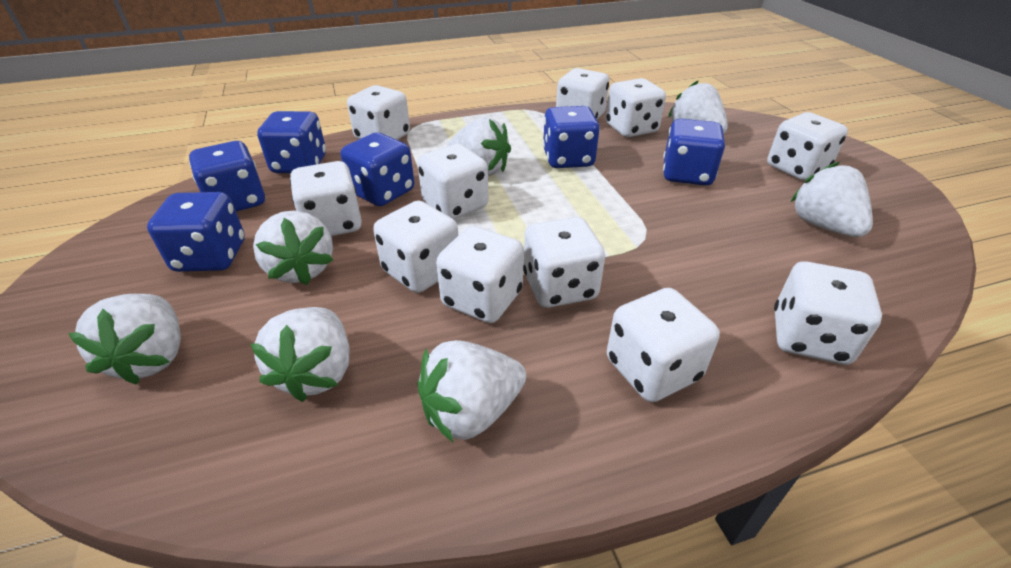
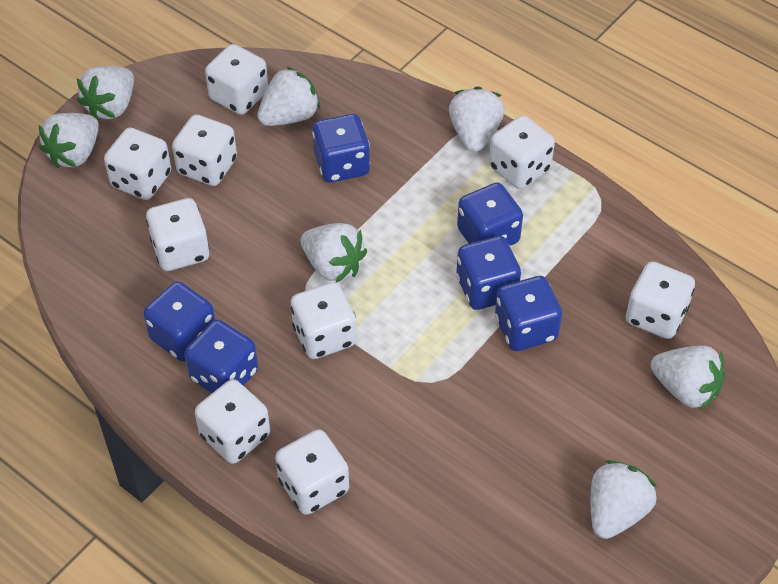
white dice: [290,161,362,236] [347,85,410,140] [373,200,458,293] [417,144,488,219] [436,226,524,323] [523,217,605,308] [556,68,609,119] [605,78,666,137] [607,288,720,402] [767,112,848,181] [774,262,882,365] = 11 -> [104,128,171,200] [146,198,210,271] [172,115,237,186] [195,379,270,464] [205,44,268,115] [275,429,349,515] [291,282,356,359] [489,115,555,189] [626,261,695,339] = 9

